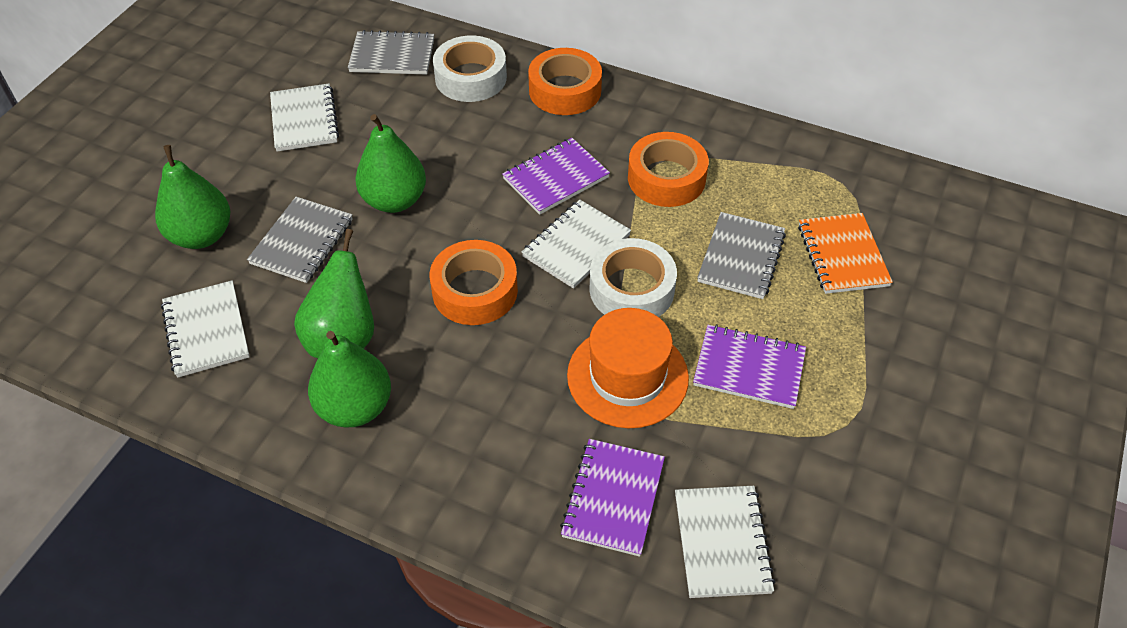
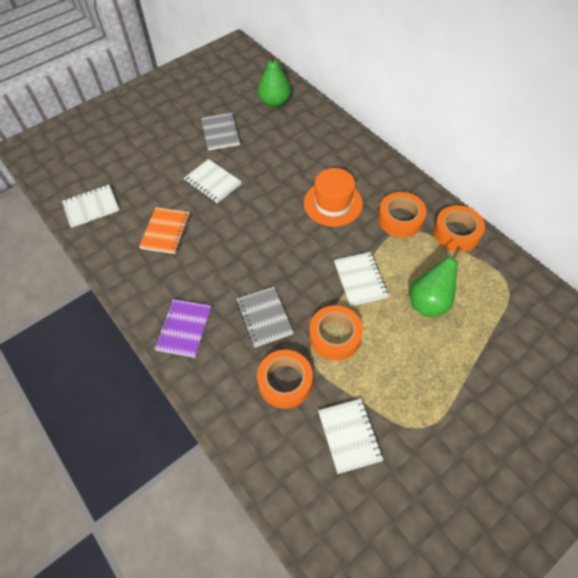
green pear: [155,145,231,249] [294,229,374,358] [308,331,391,427] [355,114,426,213] = 4 -> [258,53,291,108] [410,246,461,318] = 2
grey notebook: [247,197,353,283] [348,30,434,75] [697,212,786,299] = 3 -> [201,113,241,151] [236,287,294,347] = 2
orange tape: [430,240,518,325] [528,48,602,115] [628,132,709,207] = 3 -> [257,350,313,409] [309,305,363,361] [378,192,427,238] [433,205,485,252] = 4
purple notebook: [502,138,610,215] [560,439,665,557] [693,324,806,409] = 3 -> [155,299,211,358] = 1
white tape: [433,35,507,102] [589,238,677,317] = 2 -> none = 0

